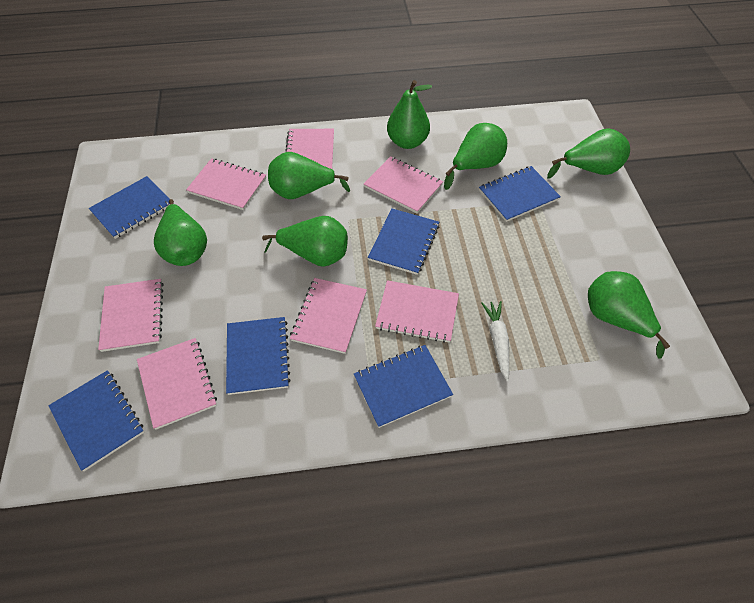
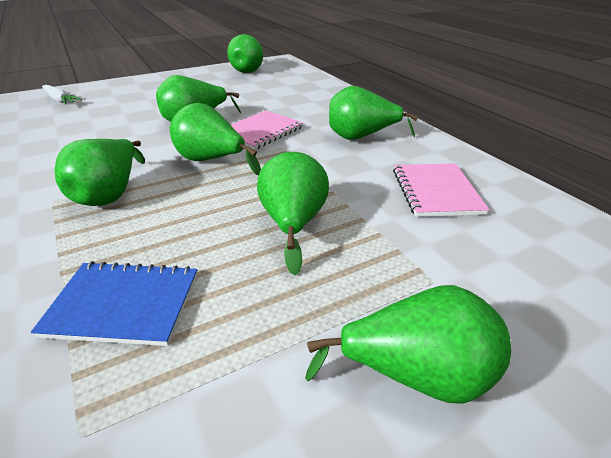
blue notebook: [48,370,144,471] [89,176,170,239] [226,317,291,395] [354,345,453,428] [368,209,439,275] [479,166,561,222] = 6 -> [31,261,198,346] = 1
pink notebook: [98,279,163,352] [137,338,217,430] [186,158,266,210] [285,129,334,169] [290,278,367,354] [364,156,443,213] [375,280,459,343] = 7 -> [231,111,303,150] [393,163,489,217] = 2

